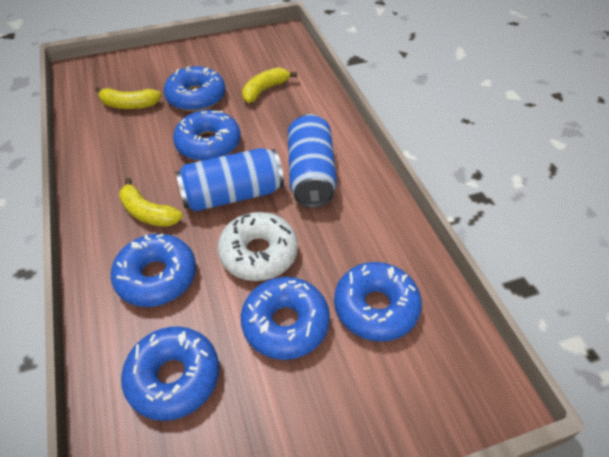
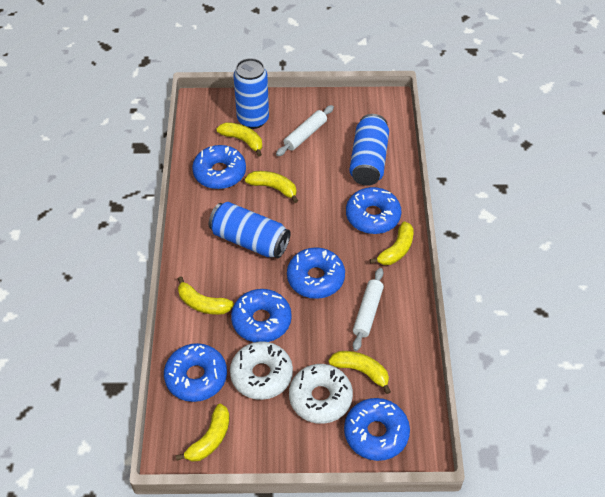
blue can: [175,148,284,212] [288,114,337,208] = 2 -> [209,202,290,258] [233,58,269,129] [349,114,389,186] = 3
white donut: [218,212,298,281] = 1 -> [230,341,293,400] [289,364,353,424] = 2
white rolling pin: none = 0 -> [276,105,334,156] [353,268,384,351] = 2
yellow banana: [95,87,162,109] [119,178,183,227] [242,67,297,103] = 3 -> [176,404,230,462] [178,277,234,315] [216,122,262,157] [245,171,298,203] [328,351,391,394] [370,221,414,265] = 6

